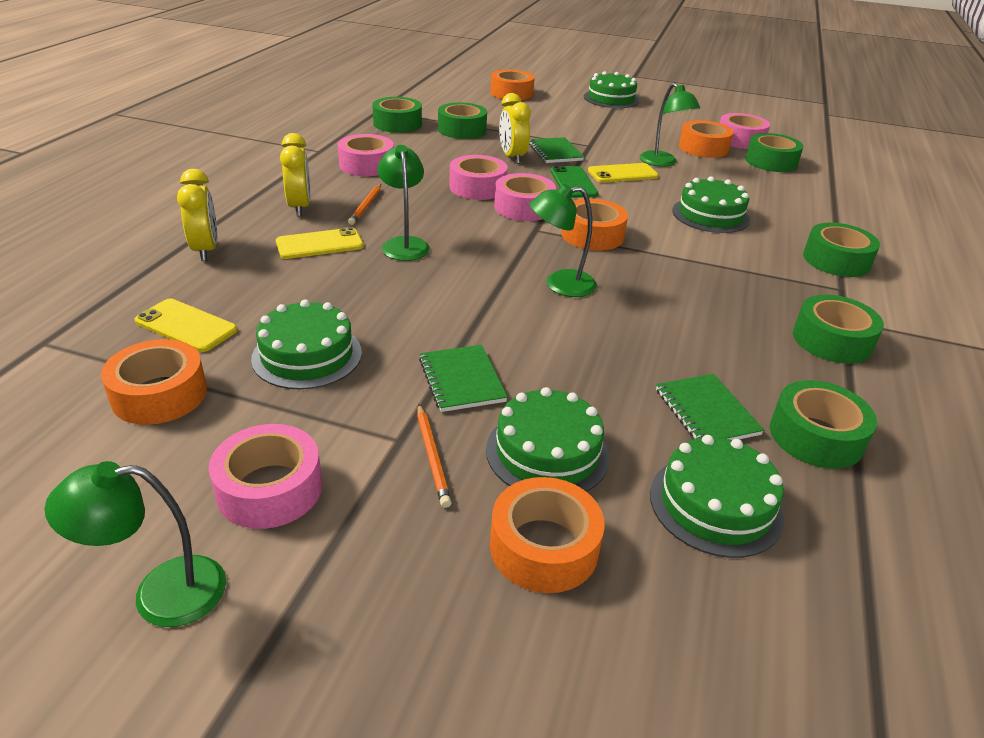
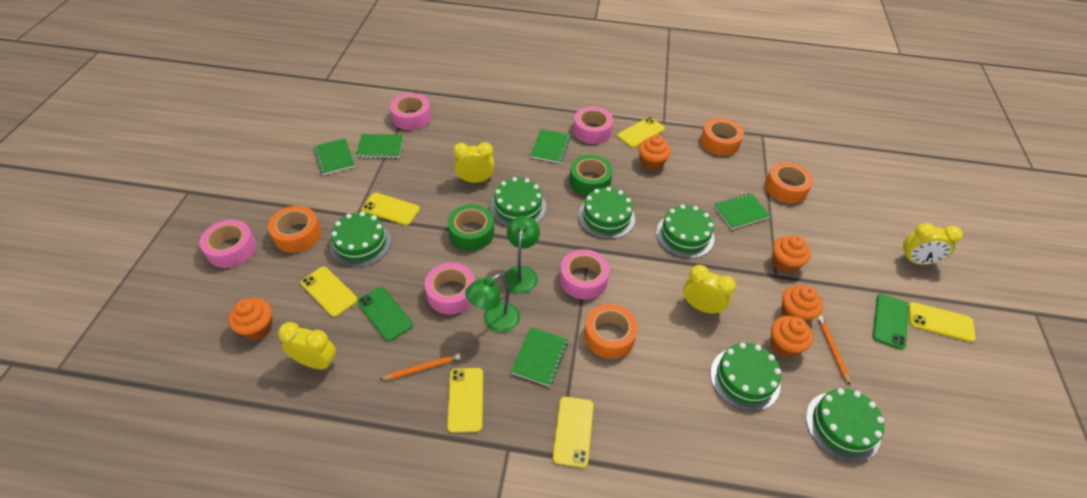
green cake: [251,299,362,390] [486,387,609,492] [584,71,639,108] [650,435,784,558] [672,176,750,233] = 5 -> [330,212,391,267] [490,177,546,227] [578,187,635,239] [656,204,714,258] [710,343,781,411] [806,388,884,462] = 6
green lamp: [44,461,226,627] [378,145,430,261] [529,184,597,297] [640,83,700,167] = 4 -> [465,274,520,333] [504,216,540,294] = 2
green notebook: [419,345,508,412] [529,137,584,163] [656,374,764,440] = 3 -> [313,138,355,175] [356,134,403,158] [511,327,568,387] [530,129,571,163] [714,193,771,229] = 5
green phone: [551,166,598,198] = 1 -> [357,287,413,342] [873,294,909,350] = 2
green tape: [372,97,422,133] [438,102,487,139] [745,133,803,172] [770,380,877,469] [793,295,884,364] [803,223,880,277] = 6 -> [447,204,494,251] [569,155,613,196] = 2
orange cupcake: none = 0 -> [228,298,272,340] [639,135,671,171] [771,316,813,358] [772,235,811,274] [781,285,823,323] = 5
orange tape: [101,339,207,425] [490,477,605,593] [491,70,535,100] [561,199,628,251] [679,120,733,158] = 5 -> [268,206,321,253] [584,304,638,359] [701,118,744,156] [765,162,813,203] = 4
yellow clock: [177,169,217,261] [280,133,311,216] [499,93,531,164] = 3 -> [278,322,336,369] [453,142,494,183] [683,265,736,315] [900,223,963,265] = 4
yellow phone: [135,299,238,352] [276,227,363,259] [588,163,659,183] = 3 -> [301,266,358,317] [362,193,420,225] [447,368,483,433] [553,397,594,468] [618,117,665,148] [909,302,976,342] = 6

